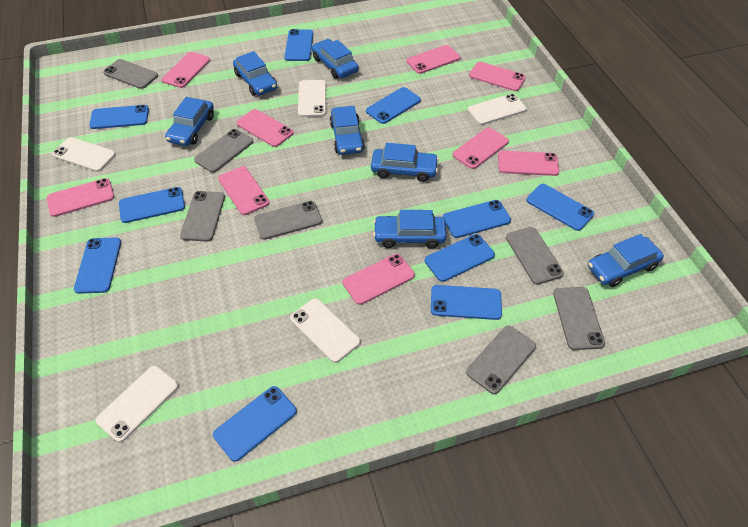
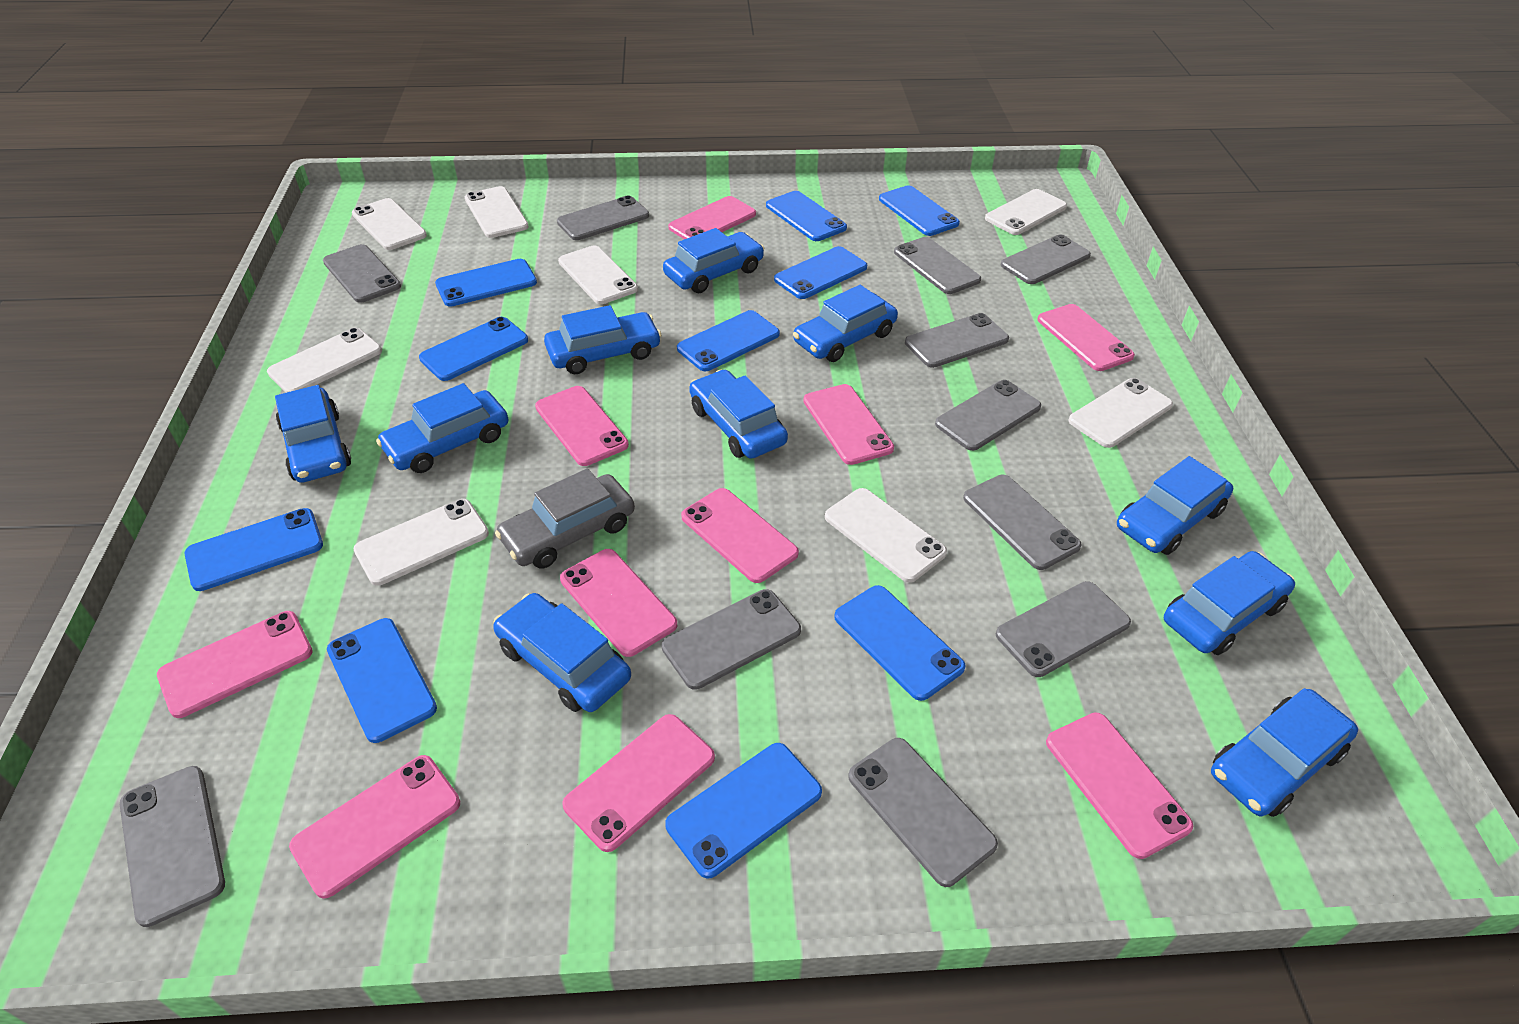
blue car: [165,97,214,146] [233,51,277,96] [312,39,359,79] [330,106,365,155] [371,143,439,182] [373,210,446,249] [588,234,664,287] = 7 -> [275,385,351,483] [376,383,508,473] [493,593,631,712] [544,305,661,374] [663,228,764,293] [689,370,788,459] [793,285,898,362] [1117,456,1233,555] [1164,551,1295,655] [1211,688,1358,817] = 10
grey car: none = 0 -> [495,468,635,569] = 1
grey phone: [103,59,158,89] [180,191,225,242] [194,129,253,173] [254,201,322,240] [466,326,536,394] [506,227,564,285] [553,287,605,350] = 7 -> [120,766,225,927] [323,244,401,303] [557,195,649,240] [662,589,801,690] [848,738,998,887] [894,237,981,294] [905,313,1009,368] [935,380,1041,451] [963,475,1082,570] [996,581,1131,677] [1001,234,1091,284] = 11
pink phone: [47,178,114,217] [162,52,210,88] [218,166,270,215] [236,109,294,147] [343,254,415,305] [406,45,460,74] [452,127,509,169] [469,62,526,91] [498,151,559,176] = 9 -> [157,611,313,718] [289,755,460,899] [535,386,629,466] [560,549,677,657] [562,714,715,852] [668,196,756,239] [681,488,799,583] [803,384,894,465] [1037,304,1135,371] [1046,712,1193,859] = 10
white phone: [52,137,116,172] [96,366,178,442] [290,298,360,363] [298,80,326,117] [468,94,526,125] = 5 -> [267,328,382,393] [352,198,427,250] [353,499,489,586] [465,186,529,238] [558,246,638,304] [825,488,947,582] [985,189,1067,235] [1069,378,1173,448] = 8

